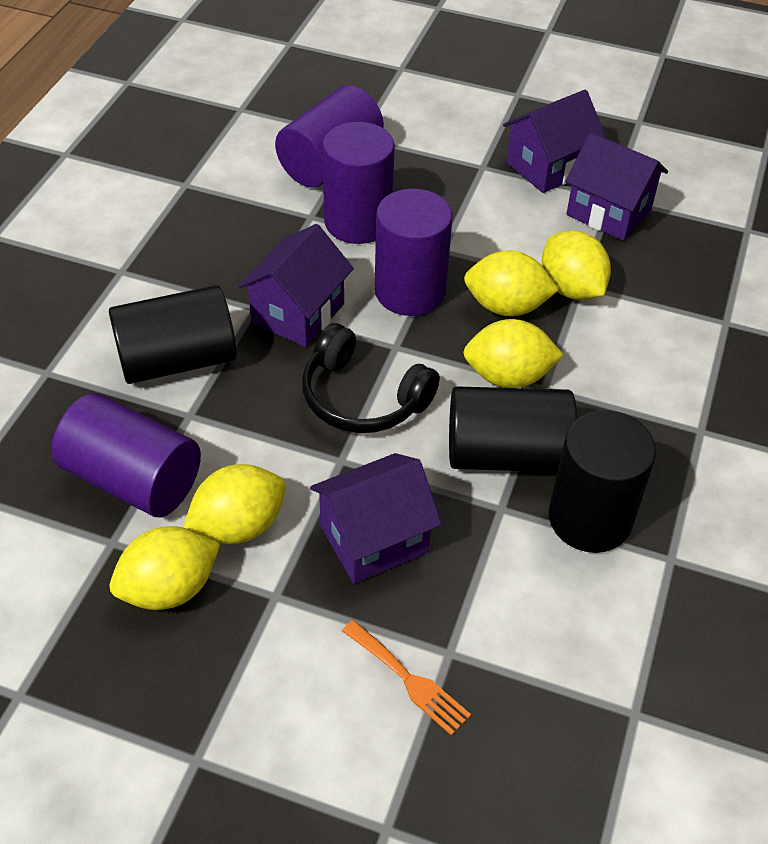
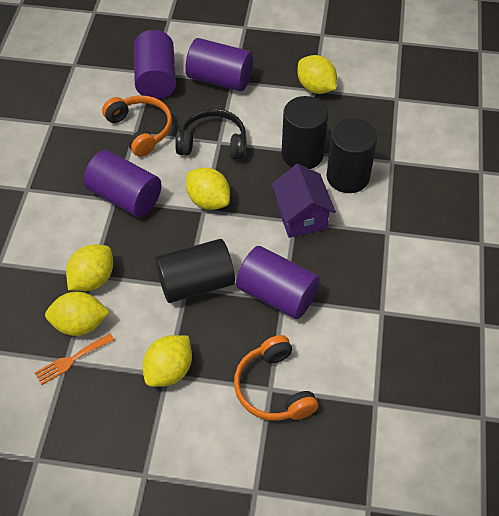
orange headphones: none = 0 -> [102,95,172,157] [234,335,318,421] = 2
purple house: [238,224,354,347] [310,453,442,584] [503,90,606,193] [565,133,668,241] = 4 -> [272,164,336,238] = 1

